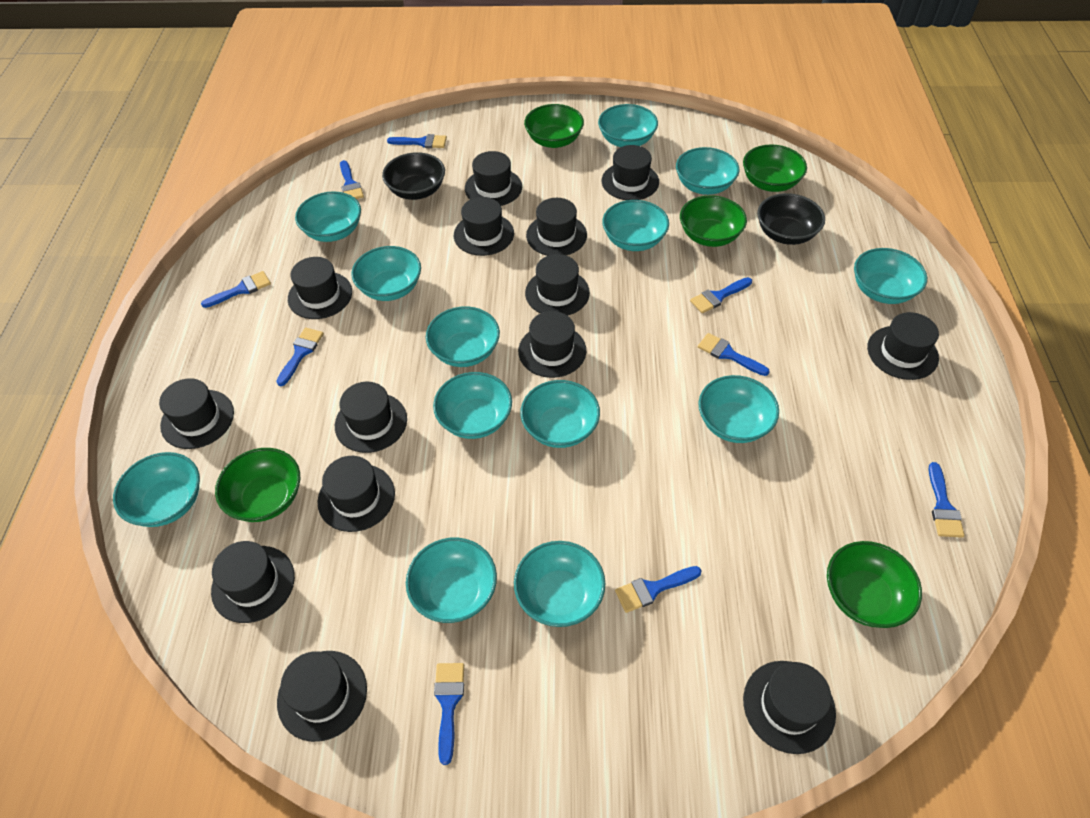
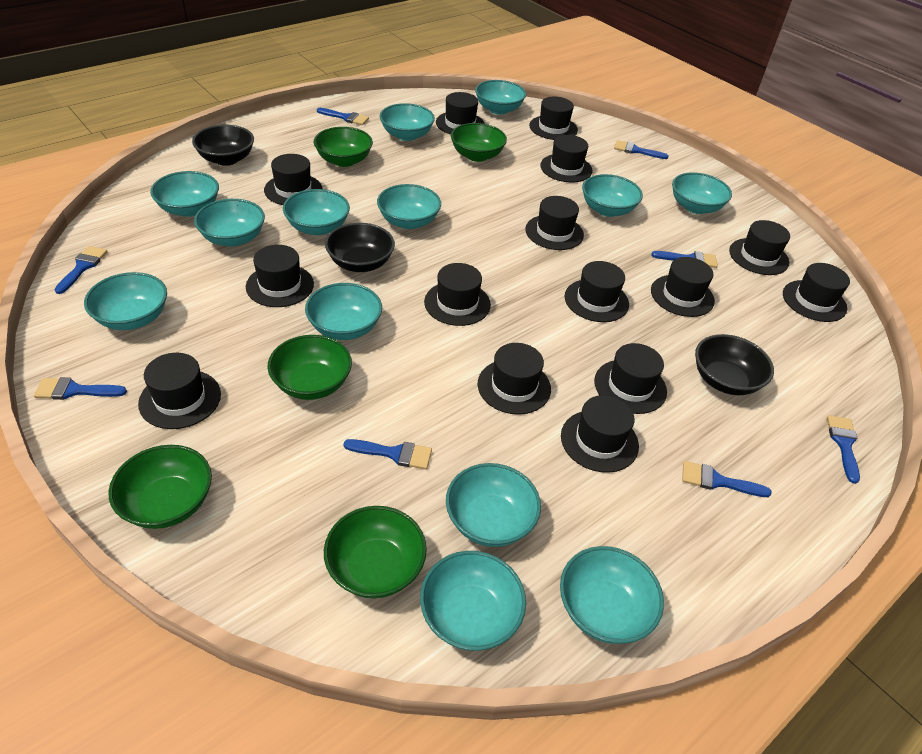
black bowl: [382,152,445,200] [757,193,825,245] = 2 -> [192,125,254,166] [325,223,395,272] [695,334,774,395] = 3
black hat: [159,378,234,449] [211,541,295,623] [277,651,367,742] [288,257,352,319] [317,456,395,532] [335,382,407,453] [454,197,514,256] [465,151,522,206] [518,311,586,378] [525,254,590,316] [526,198,587,256] [602,145,659,200] [743,661,836,754] [867,312,939,380] = 14 -> [138,353,221,429] [246,245,314,307] [264,154,322,205] [424,263,491,326] [436,92,485,134] [478,343,551,415] [525,196,584,250] [529,97,578,140] [540,135,593,182] [561,395,639,473] [565,261,629,322] [594,343,667,414] [651,257,715,317] [729,220,790,275] [783,263,850,322] = 15
blue brush: [201,271,271,308] [276,327,324,386] [340,160,364,199] [387,134,447,148] [434,663,464,765] [615,566,701,613] [690,277,752,313] [698,333,770,376] [929,462,965,538] = 9 -> [34,377,127,400] [54,246,108,294] [317,108,369,125] [344,439,432,469] [614,140,669,159] [651,251,718,268] [682,461,772,497] [827,415,860,484] = 8

